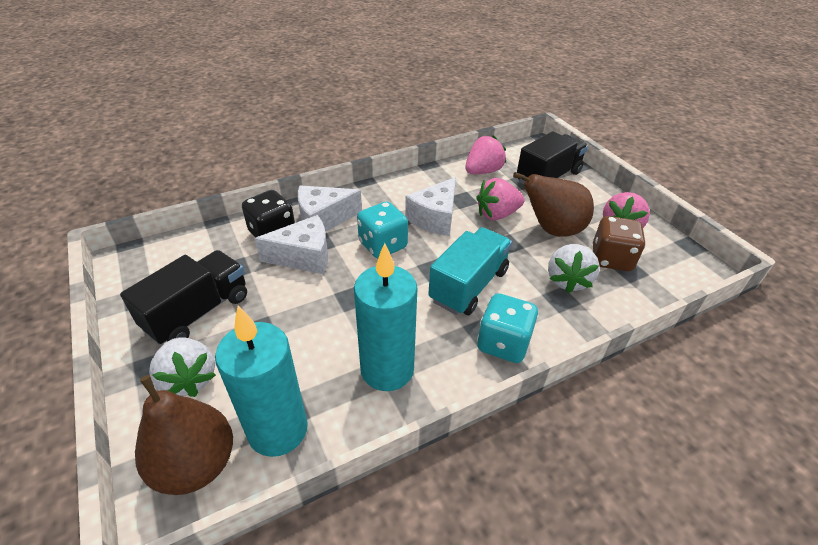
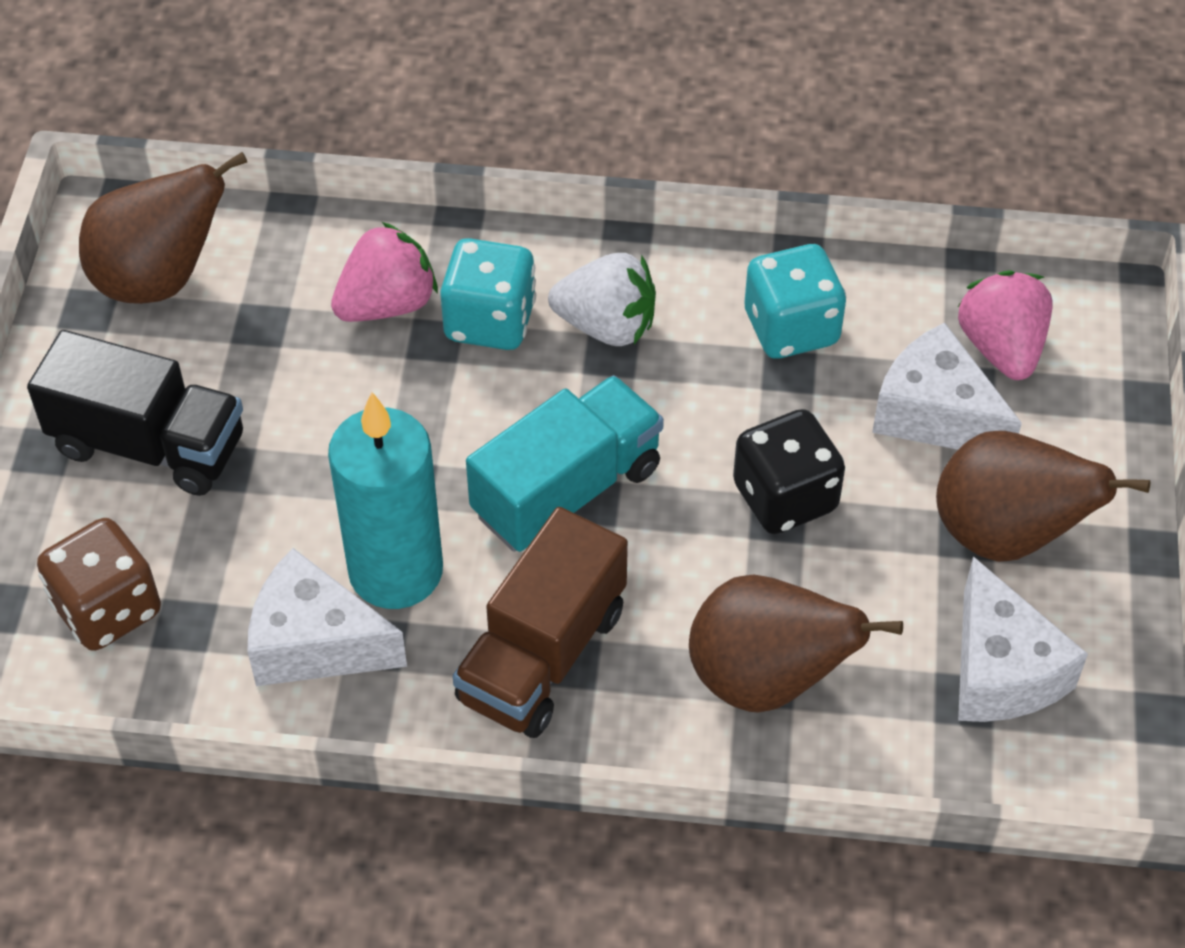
black truck: [120,250,247,345] [517,131,588,184] = 2 -> [27,330,243,496] = 1
brown pear: [135,375,233,495] [513,172,594,237] = 2 -> [79,152,247,304] [689,574,903,712] [936,431,1150,562] = 3
brown truck: none = 0 -> [452,507,628,738] = 1
pink strawberry: [465,135,506,174] [476,178,525,220] [603,192,650,228] = 3 -> [331,222,438,322] [958,270,1053,380] = 2
turquoise candle: [215,306,308,457] [354,243,417,391] = 2 -> [328,392,443,609] = 1
white strawberry: [149,338,216,397] [548,244,600,293] = 2 -> [548,253,656,346] = 1

